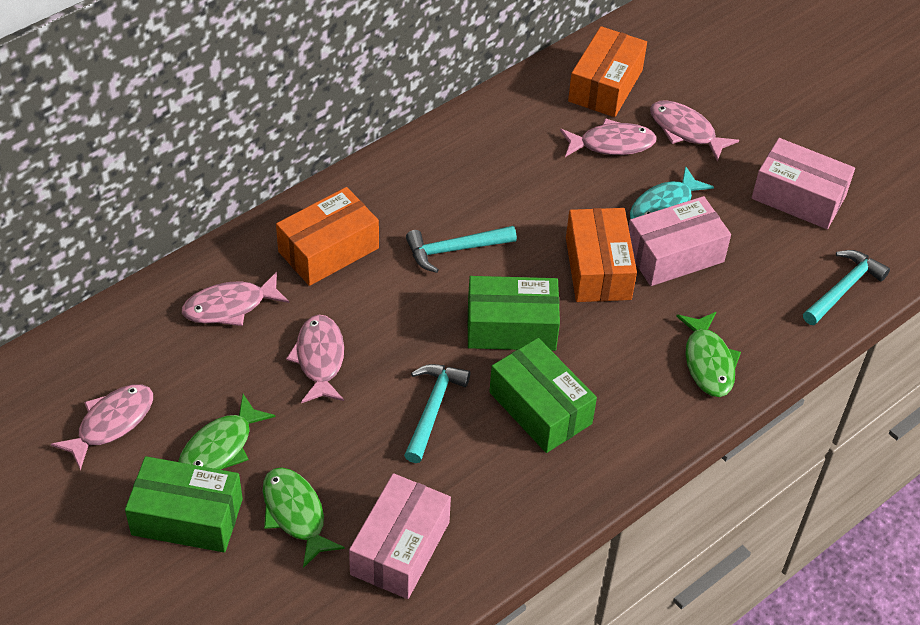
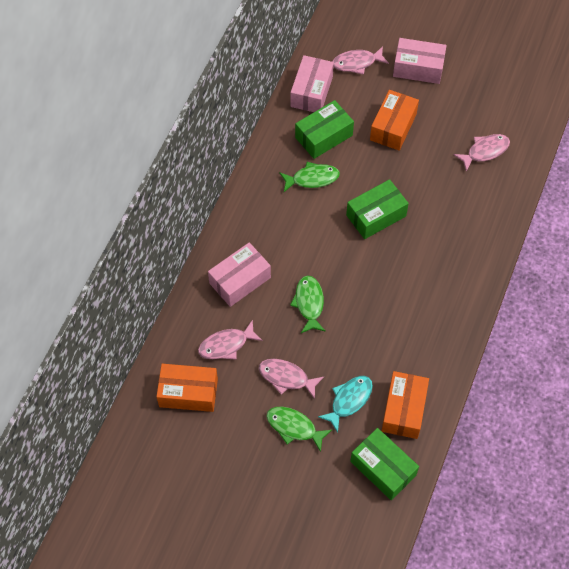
pink fish: [51,384,153,471] [182,272,289,326] [286,315,344,403] [560,118,657,157] [650,100,739,161] = 5 -> [198,320,263,360] [259,359,324,399] [332,46,389,75] [453,134,510,172] = 4
turquoise hammer: [404,364,470,463] [406,226,517,273] [803,250,890,325] = 3 -> none = 0

